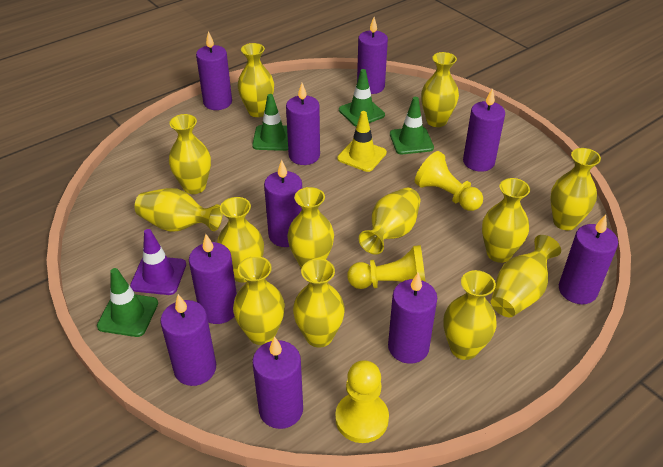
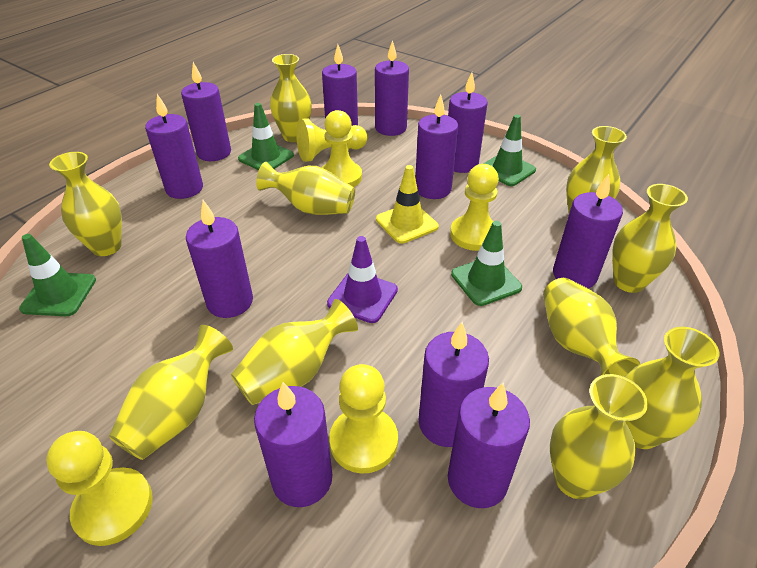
purple candle: [160,294,216,386] [189,234,237,324] [196,31,232,110] [253,336,303,429] [264,160,302,247] [286,83,320,165] [357,17,388,94] [388,273,437,364] [463,88,505,172] [559,215,618,304] = 10 -> [145,94,203,199] [181,62,231,161] [186,200,253,318] [254,382,332,507] [322,45,358,126] [375,40,409,136] [415,94,458,199] [419,322,489,447] [448,72,488,173] [448,383,530,508] [553,174,623,288] = 11
yellow pawn: [335,360,389,443] [347,245,426,289] [415,151,483,211] = 3 -> [46,431,153,546] [296,118,367,162] [321,110,362,187] [329,364,398,474] [450,164,499,251] = 5
yellow vase: [135,188,222,232] [169,114,211,194] [217,197,264,283] [233,256,285,345] [237,43,274,117] [287,187,334,269] [293,259,345,348] [359,188,421,255] [421,52,459,127] [444,270,497,360] [482,178,530,263] [491,235,561,317] [550,148,601,230] = 13 -> [49,152,122,256] [109,325,233,460] [231,299,358,405] [256,162,355,215] [270,54,312,142] [543,278,640,377] [550,374,648,499] [566,126,627,214] [612,184,688,293] [625,327,719,449] = 10

